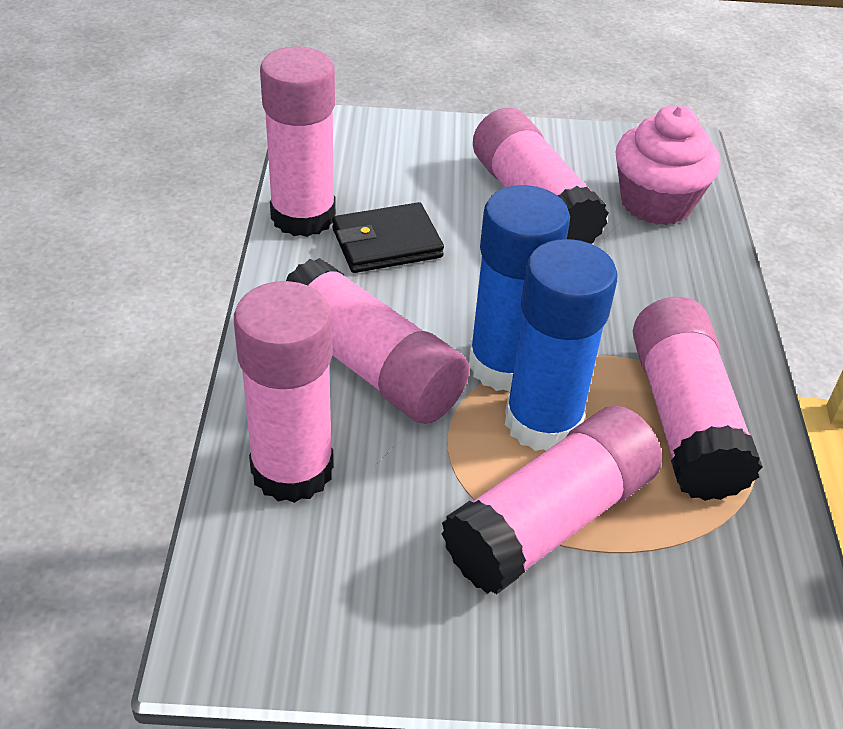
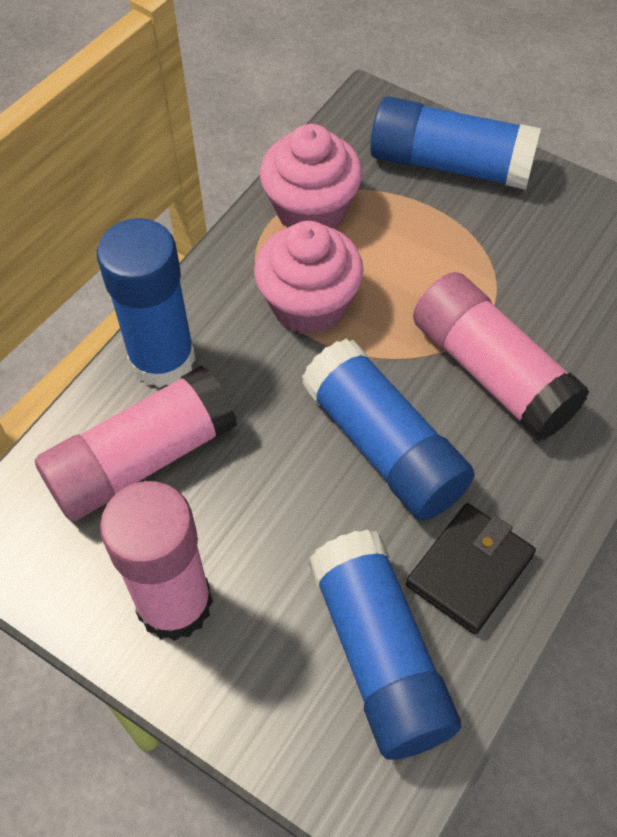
blue glue stick: [469,185,570,392] [505,239,618,451] = 2 -> [97,218,196,388] [301,339,475,521] [309,529,461,760] [370,96,541,190] = 4
pink cupcake: [616,105,720,225] = 1 -> [254,221,364,335] [260,124,363,229] = 2
pink glue stick: [234,281,334,503] [260,47,336,237] [286,258,470,424] [442,406,662,594] [473,108,609,244] [633,297,763,501] = 6 -> [35,365,237,521] [100,481,213,641] [413,272,589,441] = 3

